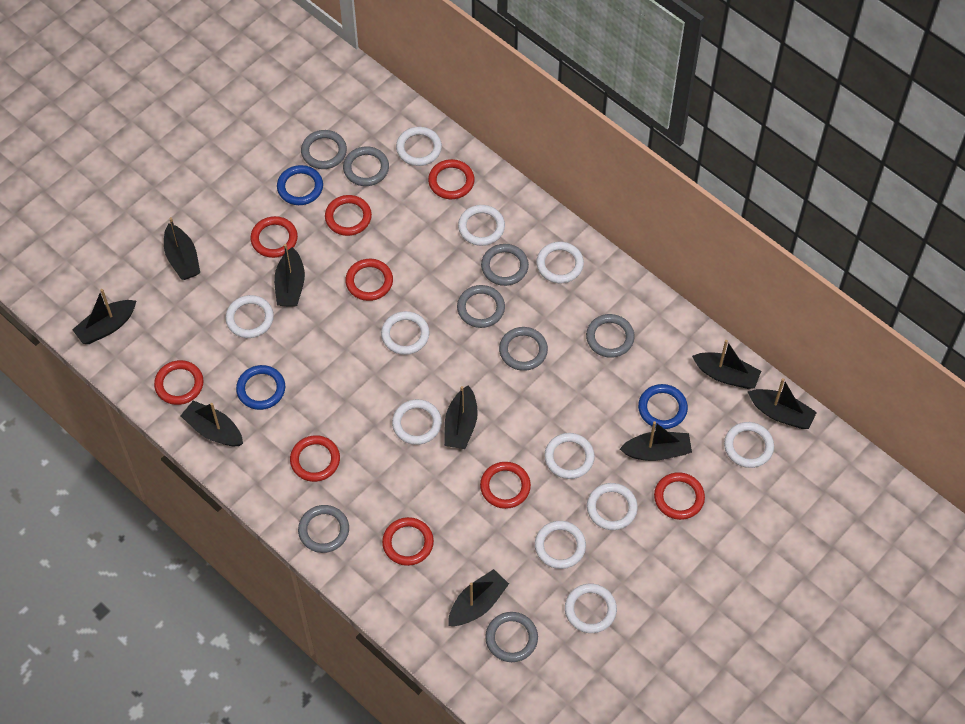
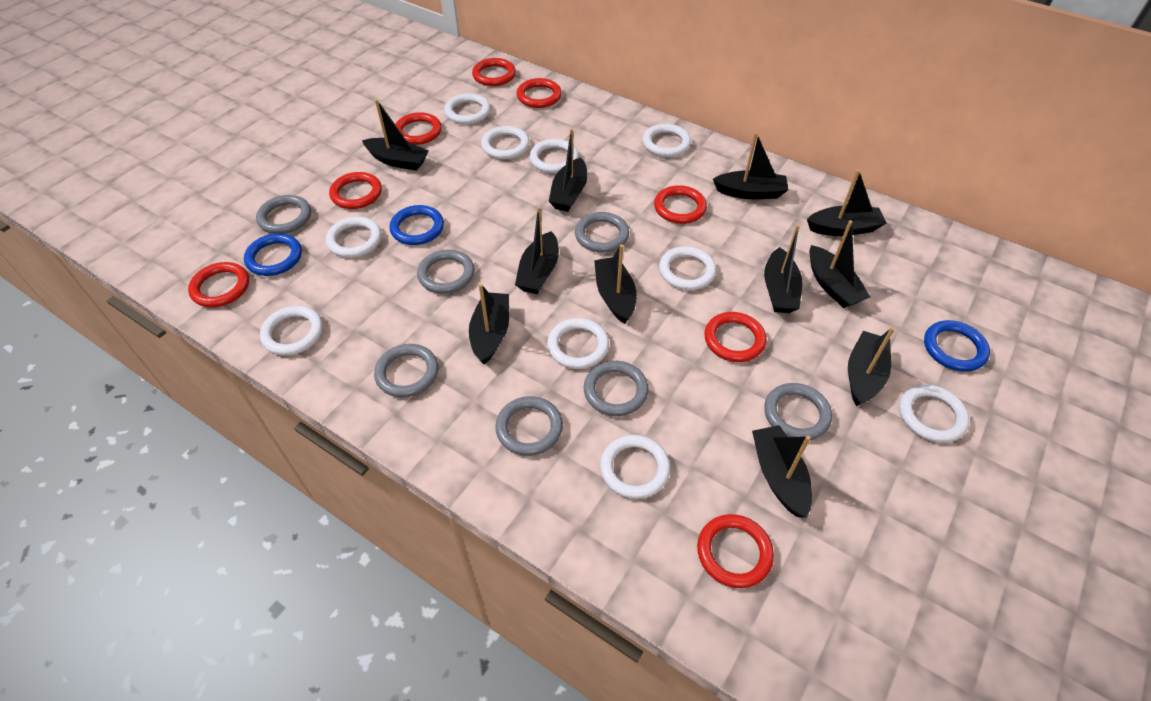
black boat: [72,289,136,344] [164,217,200,280] [180,400,243,446] [274,244,305,307] [444,385,478,449] [448,569,509,626] [620,421,692,461] [692,340,761,389] [748,378,817,429] = 9 -> [362,99,429,171] [469,284,509,364] [515,207,559,294] [549,128,587,212] [594,244,636,324] [713,132,788,199] [752,425,812,518] [764,224,802,313] [807,169,887,236] [809,220,871,308] [848,327,895,407] = 11
grey ring: [298,505,349,553] [301,130,347,169] [343,146,389,186] [457,285,505,328] [481,244,529,286] [485,612,538,662] [499,327,548,371] [586,314,635,358] = 8 -> [256,195,311,234] [374,344,438,398] [417,250,475,294] [495,396,563,456] [575,212,629,253] [584,361,649,416] [764,383,832,441] = 7
red ring: [154,360,204,405] [250,216,298,258] [290,435,340,482] [325,195,372,236] [345,259,393,301] [382,517,434,566] [428,159,475,199] [480,462,531,509] [654,472,705,520] = 9 -> [188,262,249,307] [329,172,382,209] [395,112,442,145] [472,58,516,86] [517,78,562,108] [654,185,707,224] [697,514,774,588] [704,312,766,362] = 8
white ring: [225,295,274,338] [381,311,430,355] [392,399,442,445] [396,127,442,166] [458,205,505,246] [535,521,586,569] [536,242,584,283] [544,433,595,479] [565,584,617,633] [587,483,638,530] [724,422,774,468] = 11 -> [260,306,323,356] [326,217,381,258] [444,93,491,124] [481,126,530,159] [529,139,579,173] [547,318,609,369] [600,435,670,499] [642,124,691,157] [659,246,716,290] [899,384,969,443] = 10

